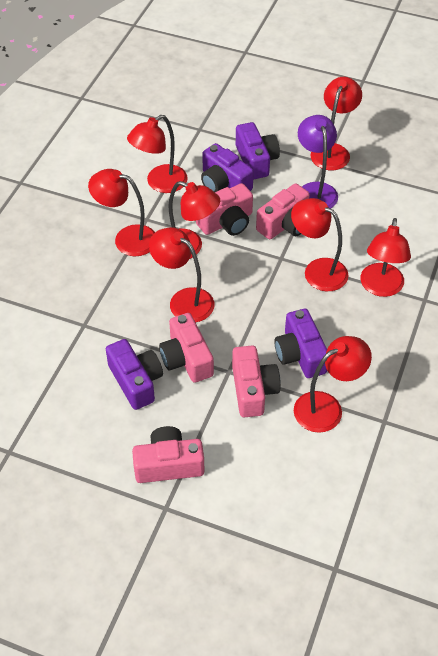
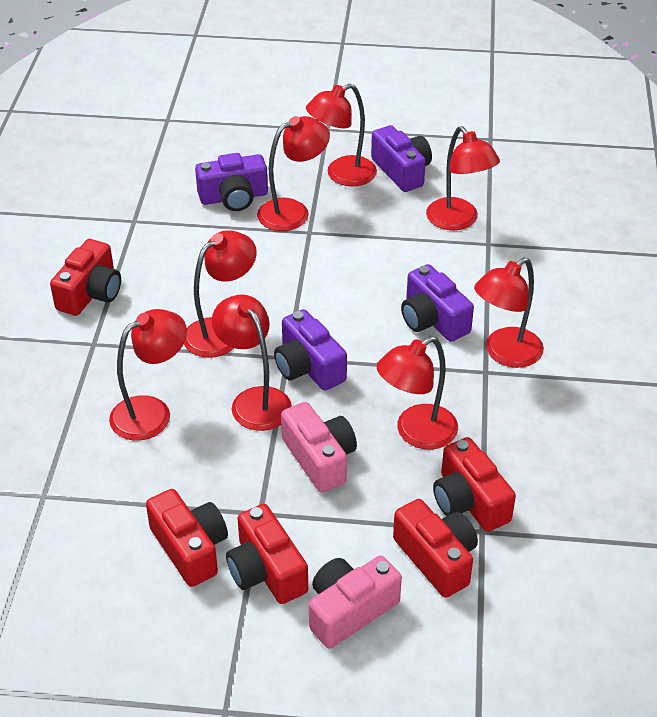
pink camera: [132,426,204,483] [159,313,214,383] [196,183,253,236] [232,346,281,417] [256,183,310,239] = 5 -> [281,402,357,493] [309,556,402,648] = 2
purple lamp: [298,115,338,208] = 1 -> none = 0
red camera: none = 0 -> [50,239,121,316] [146,489,228,587] [226,504,308,604] [393,499,478,598] [433,437,516,532] = 5

